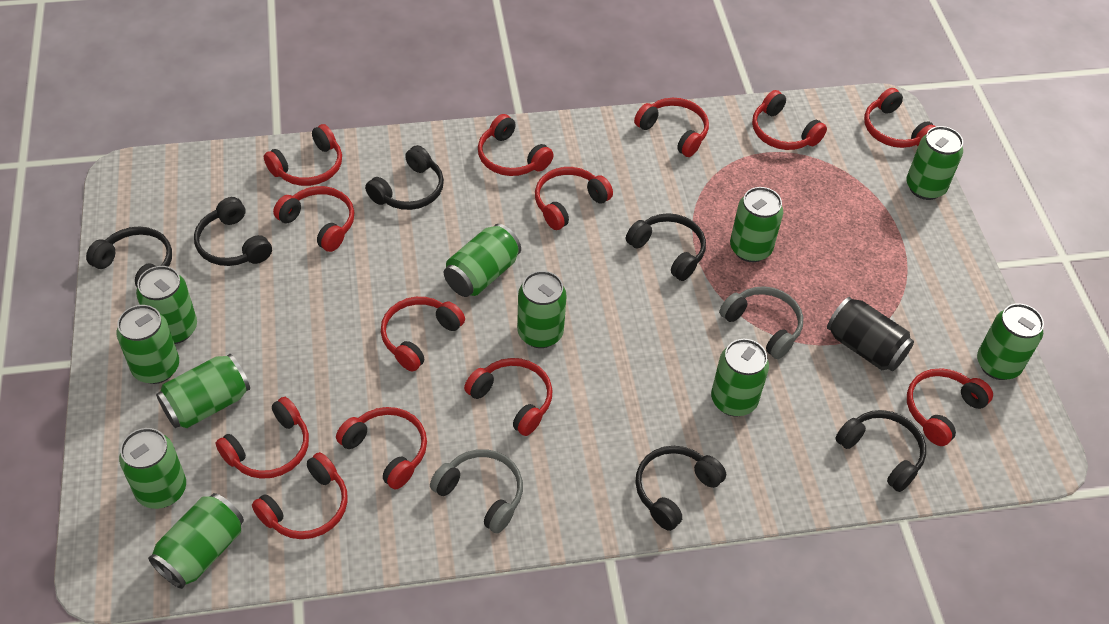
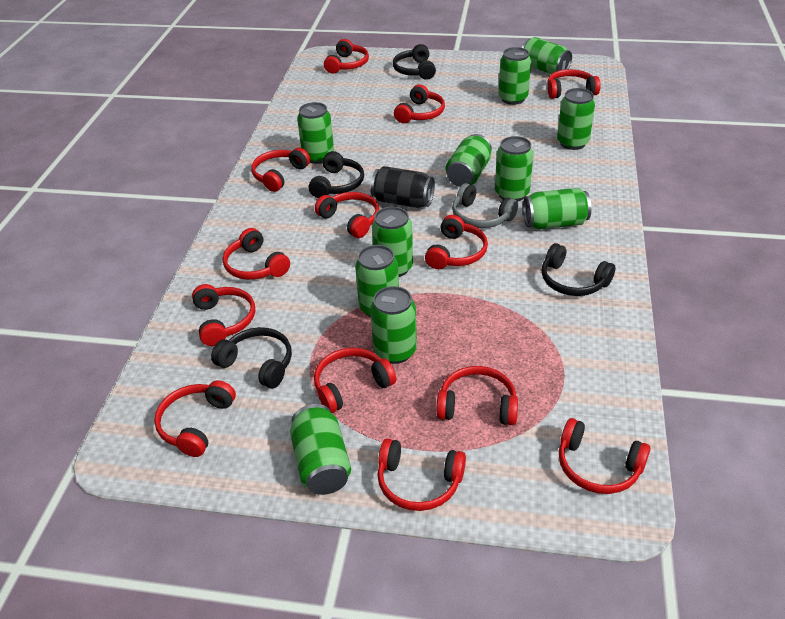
black headphones: [86,226,172,287] [194,197,272,266] [365,145,444,210] [626,213,706,281] [635,446,726,531] [835,410,926,492] = 6 -> [211,327,292,388] [309,151,364,198] [393,44,436,80] [541,243,615,296] = 4
grey headphones: [430,449,523,534] [719,286,803,359] = 2 -> [452,183,518,228] = 1

